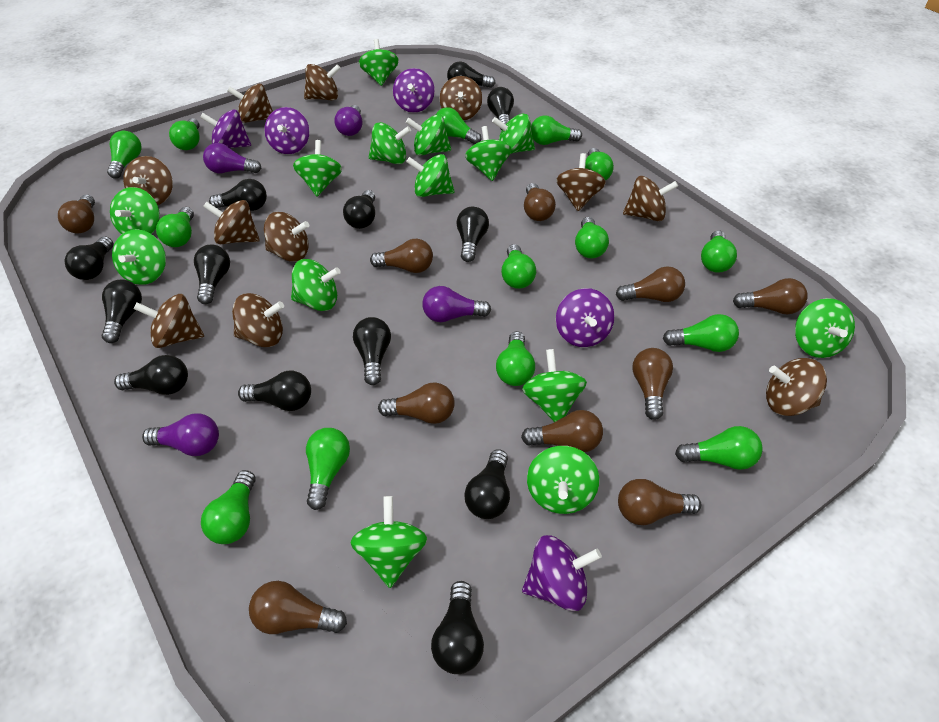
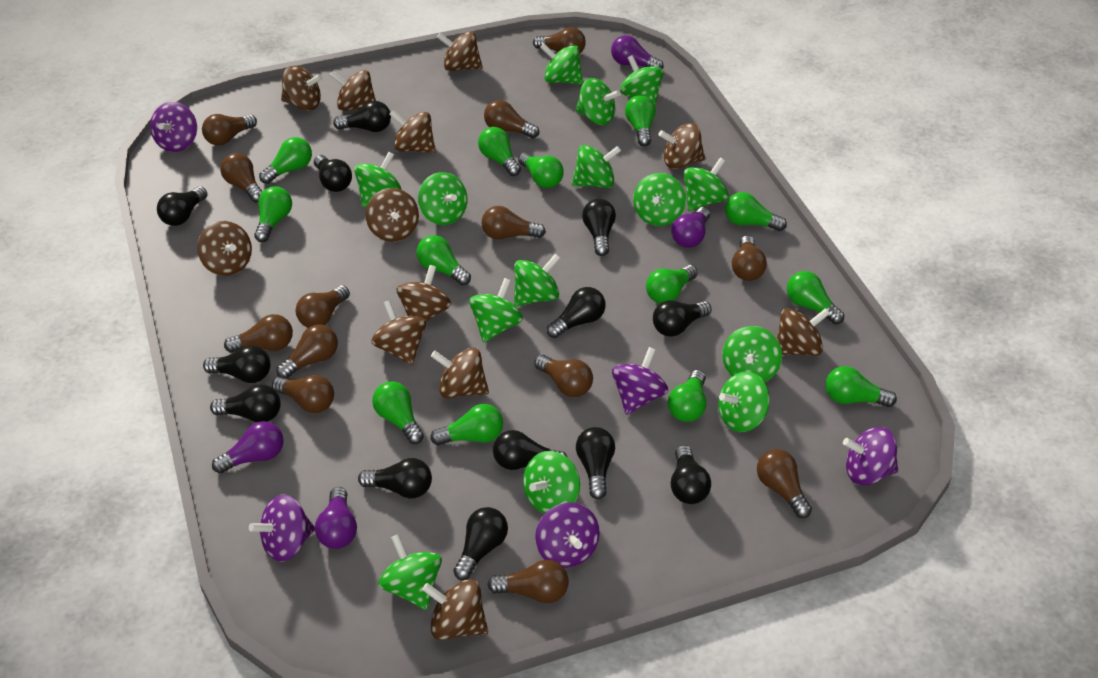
brown light bulb: [58,194,95,233] [249,581,347,634] [370,239,433,273] [378,382,455,424] [521,410,603,452] [524,183,556,221] [616,266,685,302] [618,479,701,525] [632,348,673,420] [733,278,808,314] = 10 -> [202,114,257,146] [220,153,262,203] [224,314,293,353] [272,375,334,413] [276,324,338,378] [295,285,350,328] [481,206,546,240] [484,100,539,138] [487,560,569,603] [533,27,586,53] [534,355,593,397] [732,236,767,281] [757,449,812,518] = 13
brown spinning top: [123,156,173,205] [134,294,204,348] [203,200,260,244] [228,84,273,123] [232,293,284,347] [264,212,309,262] [304,64,341,100] [440,76,482,121] [556,153,606,211] [623,176,678,221] [766,358,827,416] = 11 -> [197,221,252,276] [281,66,323,111] [329,70,376,111] [365,188,419,242] [371,300,426,365] [389,110,436,153] [397,265,451,322] [422,579,488,640] [431,348,489,399] [437,31,483,71] [658,123,705,169] [777,308,830,356] = 12
green light bulb: [107,131,142,179] [156,207,194,247] [169,118,200,150] [201,470,255,544] [306,428,350,510] [436,107,481,144] [496,331,535,386] [501,244,536,289] [531,115,582,145] [575,217,609,258] [585,148,614,181] [663,314,739,352] [675,426,763,470] [701,230,737,273] = 14 -> [254,186,292,242] [259,137,312,184] [372,381,424,444] [416,235,471,286] [430,404,503,445] [478,127,521,176] [518,152,564,188] [625,95,656,146] [646,265,698,304] [668,370,706,422] [725,192,787,231] [787,271,844,325] [825,366,897,407] = 13

